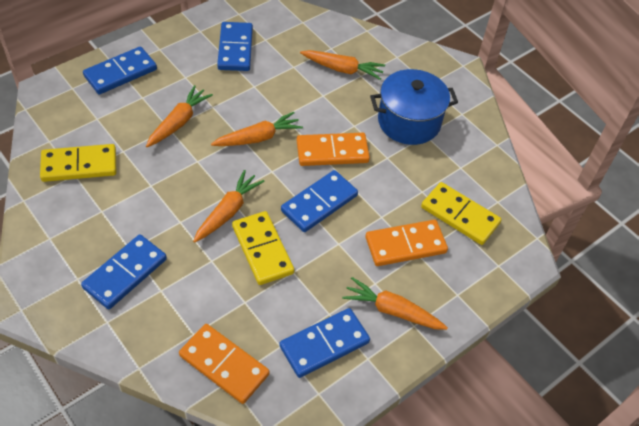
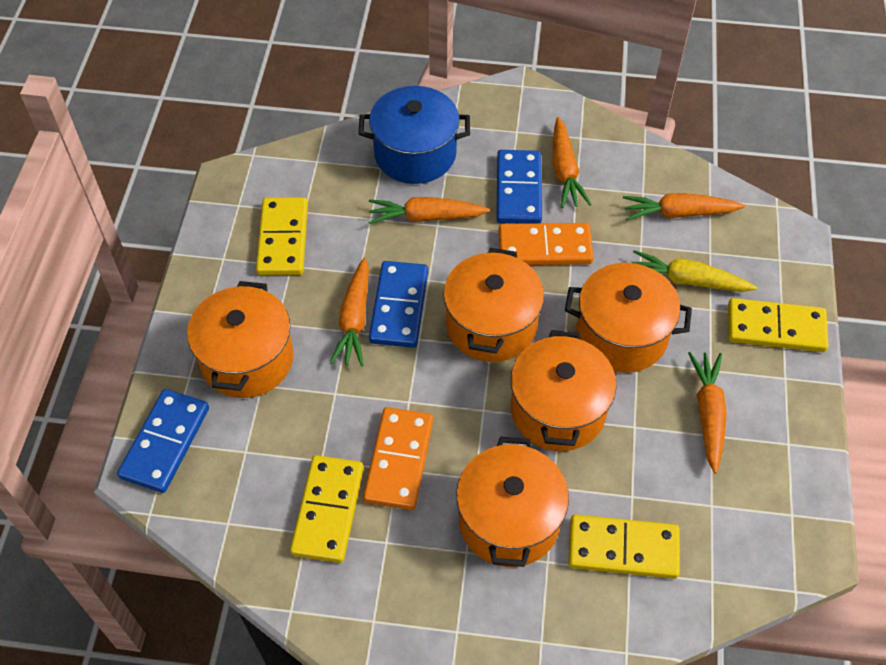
blue domino: [81,234,167,309] [83,46,157,94] [217,22,253,71] [279,308,370,378] [281,170,358,232] = 5 -> [117,389,209,493] [369,261,428,348] [496,150,542,224] = 3
orange domino: [179,324,270,404] [297,133,370,166] [365,220,448,266] = 3 -> [363,407,433,510] [499,223,594,265] = 2
orange pot: none = 0 -> [187,281,294,398] [443,248,544,362] [456,437,569,567] [511,330,617,451] [565,263,692,373] = 5
yellow carrot: none = 0 -> [632,250,757,292] = 1
yellow domino: [40,144,116,182] [232,211,294,285] [421,182,502,245] = 3 -> [256,197,308,275] [290,455,364,563] [568,514,680,579] [728,298,829,352] = 4

